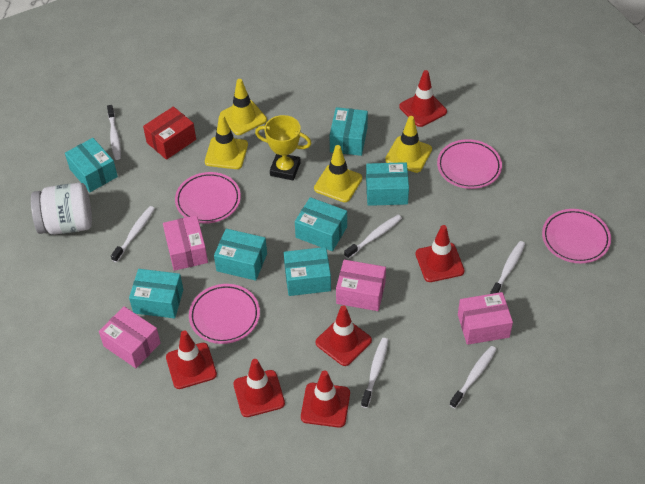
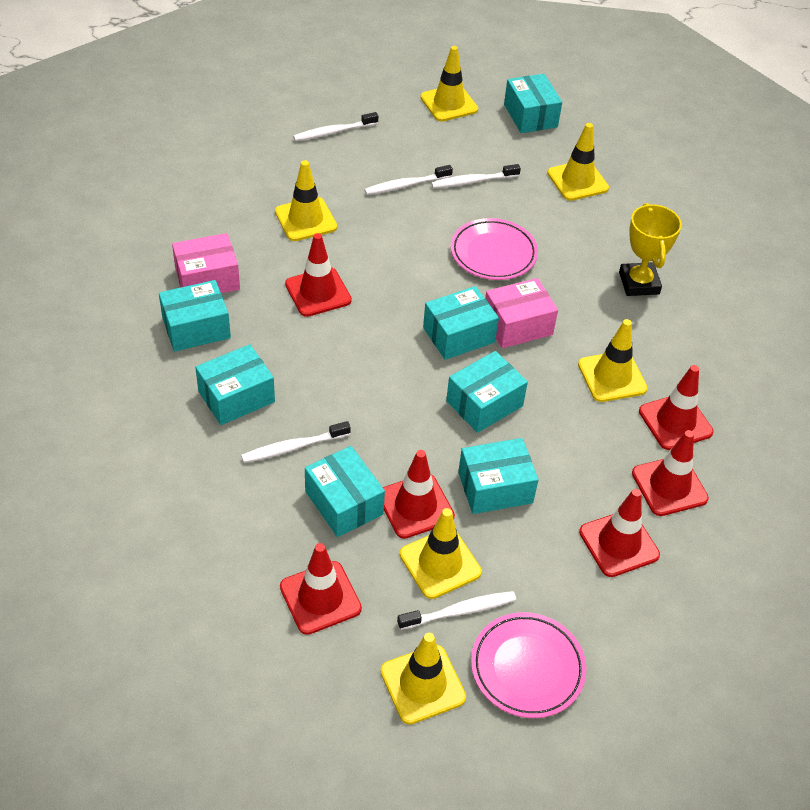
pink box: [99,306,161,368] [163,215,208,271] [336,260,386,311] [458,292,513,345] = 4 -> [172,233,240,293] [485,278,558,348] = 2
pink plate: [175,172,241,224] [189,284,260,344] [437,139,502,189] [542,209,611,263] = 4 -> [450,218,538,280] [471,612,586,718] = 2
red box: [143,106,196,160] = 1 -> none = 0
white jar: [31,183,92,235] = 1 -> none = 0
white toothbrush: [107,105,121,160] [111,206,155,262] [344,215,402,259] [361,338,388,408] [449,346,497,408] [490,241,525,294] = 6 -> [241,421,351,463] [293,112,378,141] [364,165,453,195] [397,591,516,630] [431,164,521,188] = 5
yellow traffic cone: [205,115,248,169] [220,79,267,135] [314,145,362,202] [385,116,432,173] = 4 -> [275,160,337,241] [380,633,466,725] [400,508,482,599] [420,46,478,122] [547,123,609,201] [578,319,648,402] = 6

